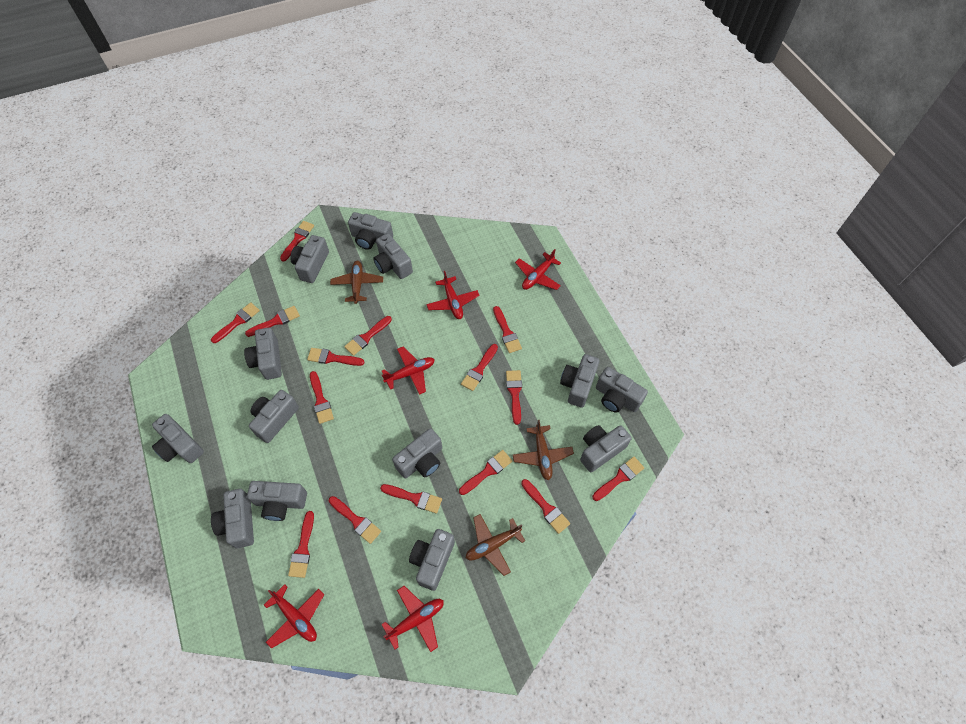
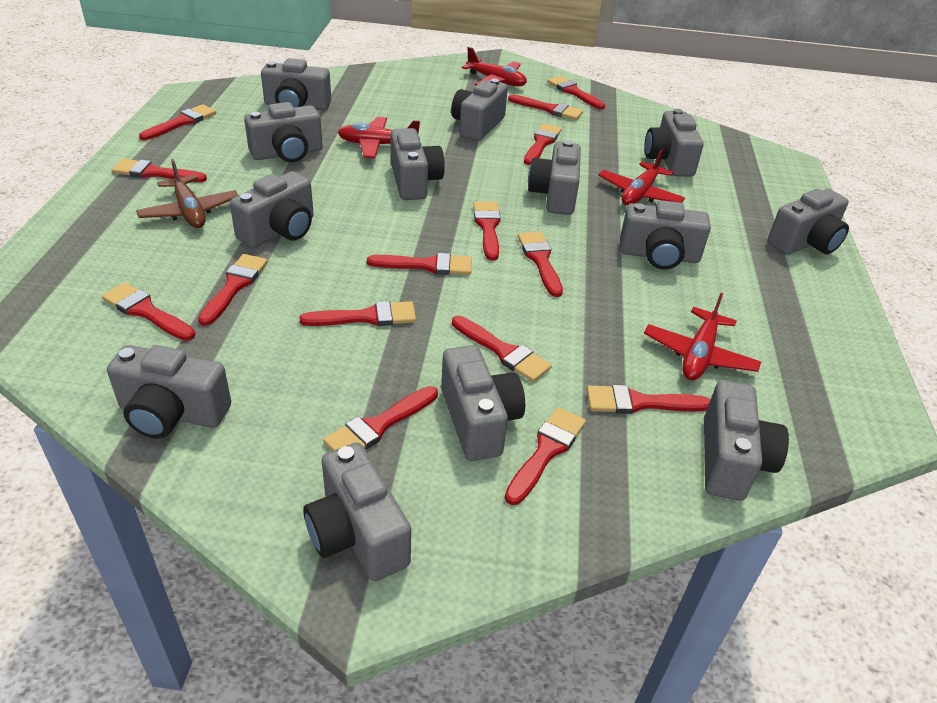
brown plane: [330,261,383,304] [466,514,525,576] [513,420,574,480] = 3 -> [136,159,238,228] = 1
red plane: [264,584,324,649] [381,586,444,652] [382,346,435,395] [426,271,480,319] [515,249,561,290] = 5 -> [338,117,420,158] [462,47,527,86] [598,149,685,206] [644,293,761,380] = 4

